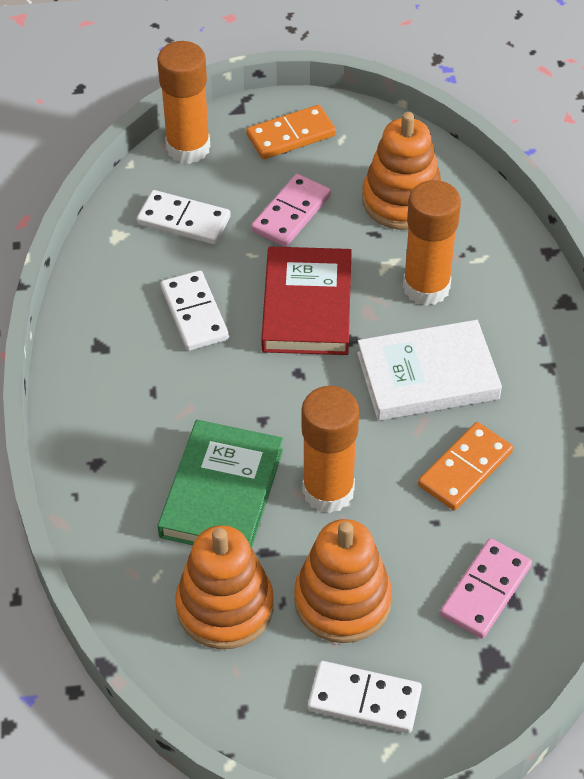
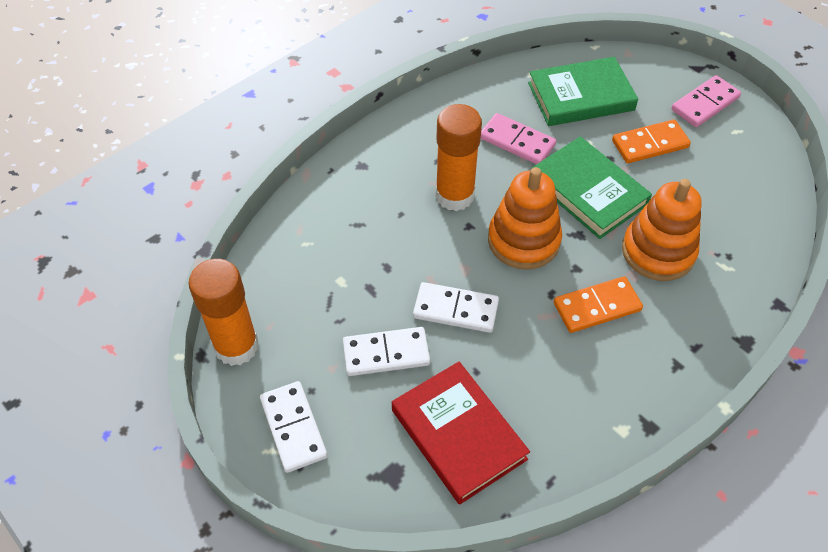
green book: [158,420,283,548] = 1 -> [528,57,638,126] [532,137,652,239] = 2
orange glue stick: [157,41,210,164] [302,386,359,513] [403,180,461,306] = 3 -> [188,259,259,366] [435,104,482,211] = 2
orange stacking toy: [175,525,274,649] [294,519,392,643] [362,112,442,230] = 3 -> [488,167,562,270] [622,179,701,281] = 2
white book: [357,320,502,421] = 1 -> none = 0

